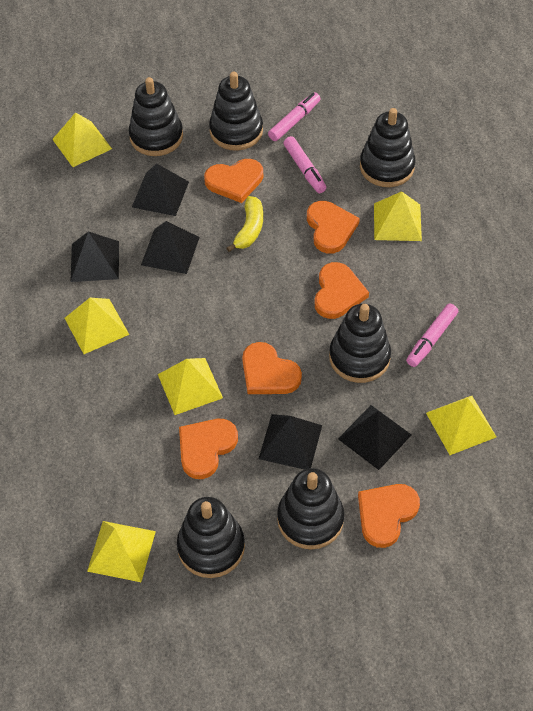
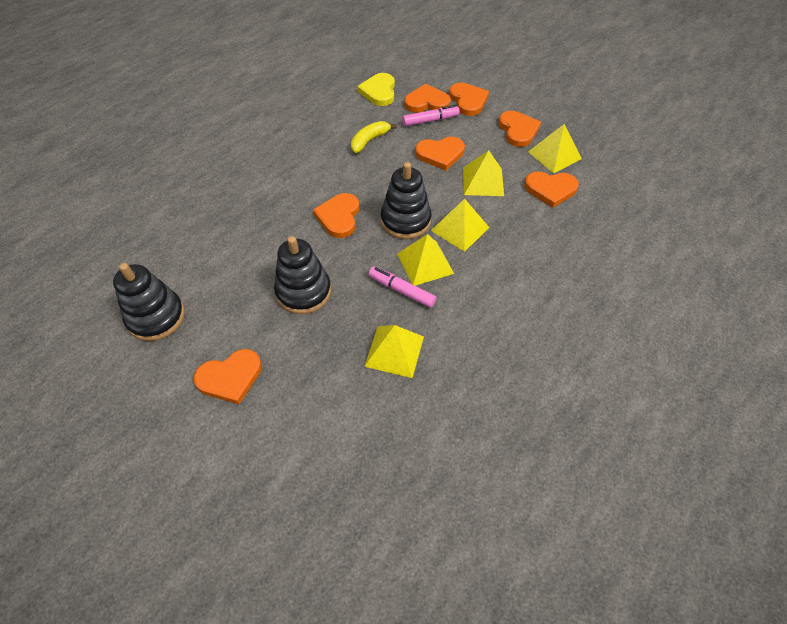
black pyramid: [70,231,119,282] [132,163,189,216] [141,221,200,274] [259,414,322,470] [338,405,411,470] = 5 -> none = 0
black stacking toy: [129,77,183,156] [177,497,245,578] [209,72,263,151] [277,468,344,549] [329,304,391,383] [360,108,415,187] = 6 -> [113,263,185,341] [274,236,331,314] [381,162,431,239] = 3
orange heart: [179,419,238,479] [204,159,263,203] [242,342,302,394] [307,201,360,254] [315,262,369,319] [358,484,420,548] = 6 -> [194,349,262,404] [313,193,359,238] [404,84,451,113] [415,137,465,170] [449,83,489,116] [499,111,541,147] [524,171,579,208] = 7
pink marker: [268,92,321,141] [283,136,326,193] [406,304,458,367] = 3 -> [369,267,437,308] [402,105,460,126] = 2
yellow heart: none = 0 -> [357,73,395,106] = 1
yellow pyramid: [52,112,112,167] [65,298,129,354] [87,521,156,582] [158,358,223,415] [374,191,422,241] [426,396,496,455] = 6 -> [364,325,424,378] [397,234,454,286] [431,199,490,252] [463,150,504,196] [528,124,582,174] = 5

